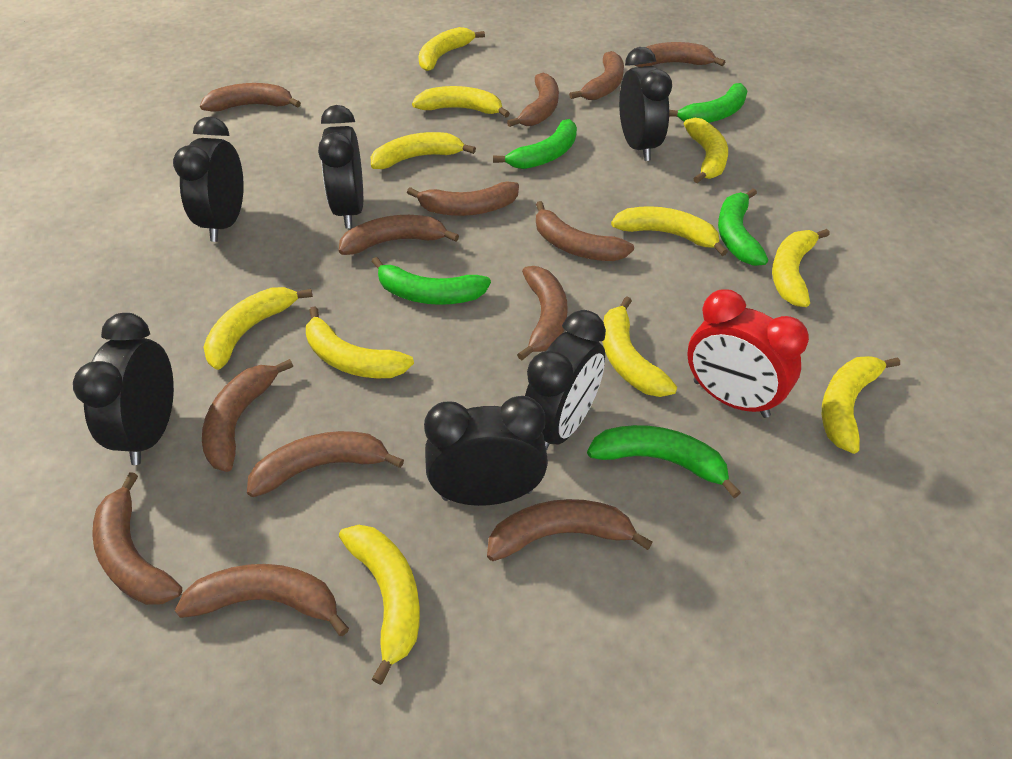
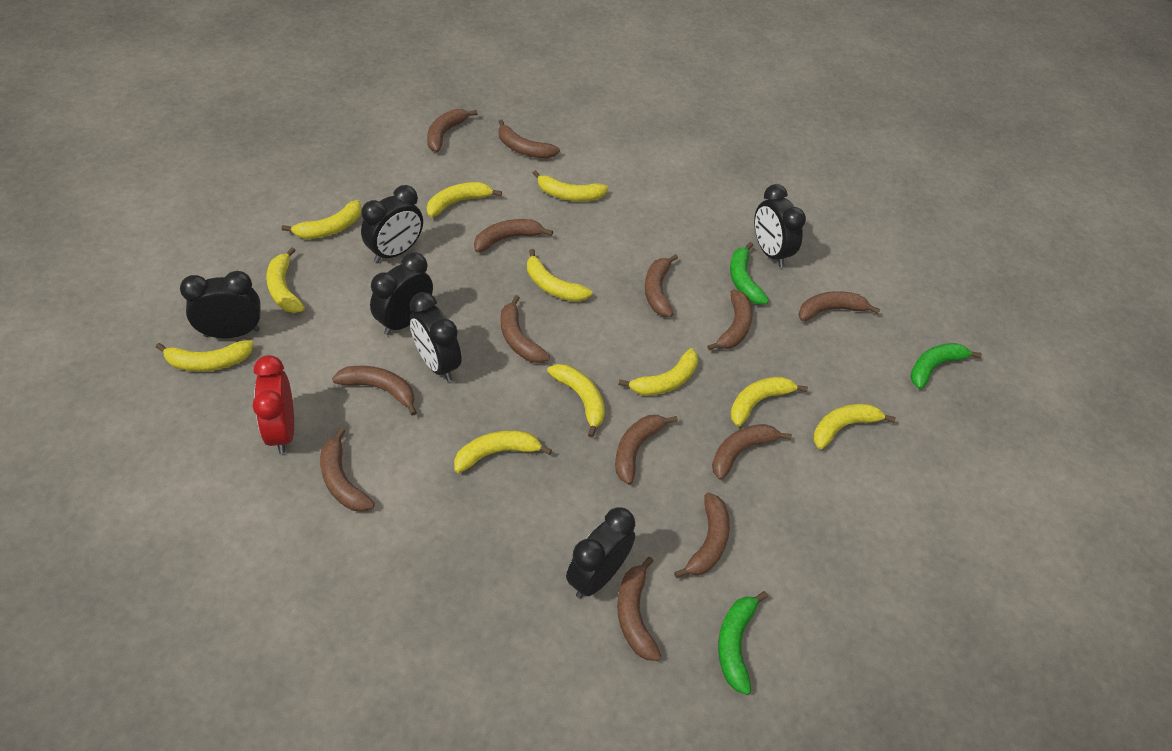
green banana: [372,257,491,305] [493,119,577,169] [587,425,741,498] [669,83,747,123] [718,188,768,266] = 5 -> [718,591,768,695] [730,242,769,304] [910,343,982,389] = 3

